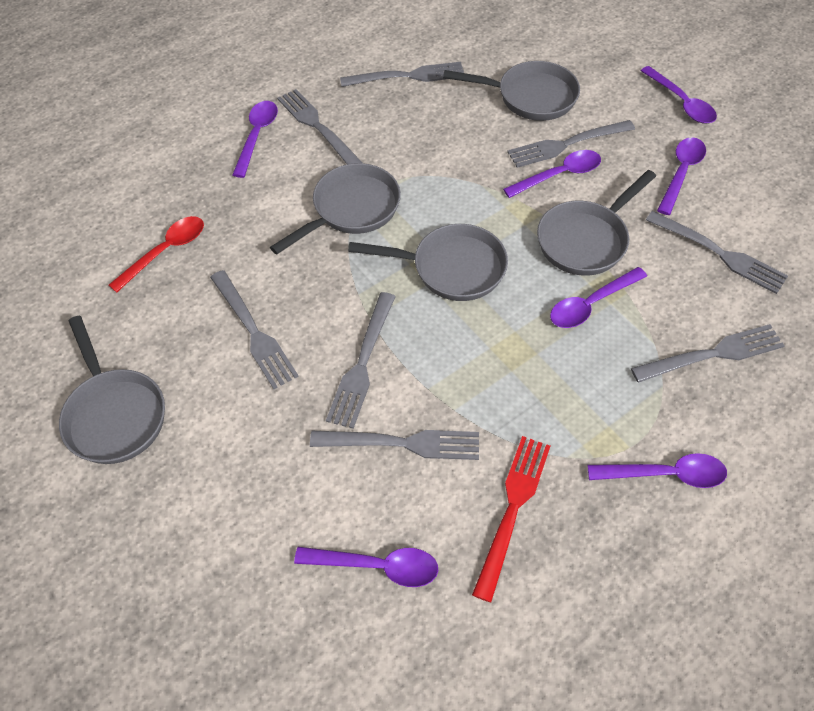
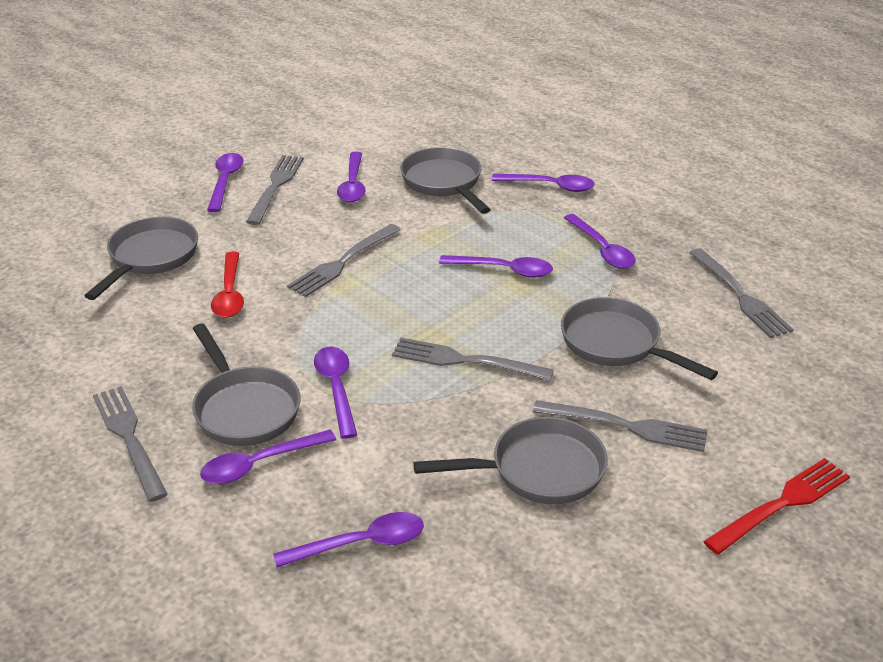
grey fork: [210,270,299,389] [277,89,363,164] [310,430,479,460] [326,292,396,429] [340,62,464,87] [507,120,635,168] [631,324,785,383] [646,211,788,294] = 8 -> [93,386,168,502] [246,155,304,225] [287,224,401,297] [392,338,554,381] [533,400,708,452] [690,248,794,338] = 6
purple spoon: [232,101,278,178] [294,547,438,587] [503,150,601,198] [550,267,647,328] [588,453,727,488] [641,66,717,124] [657,137,706,215] = 7 -> [200,430,336,484] [207,153,243,212] [273,512,424,567] [314,347,357,439] [337,152,365,202] [439,255,553,278] [492,174,595,192] [564,214,636,269] = 8

